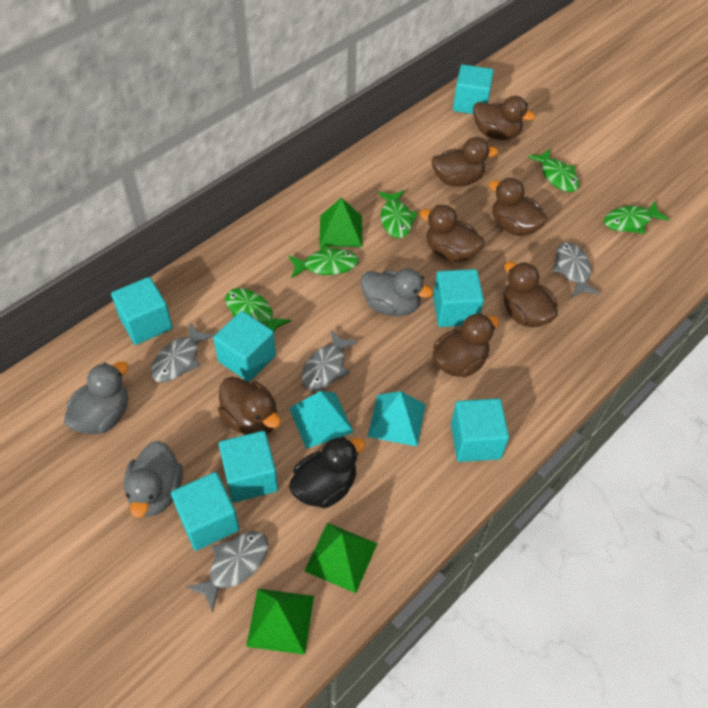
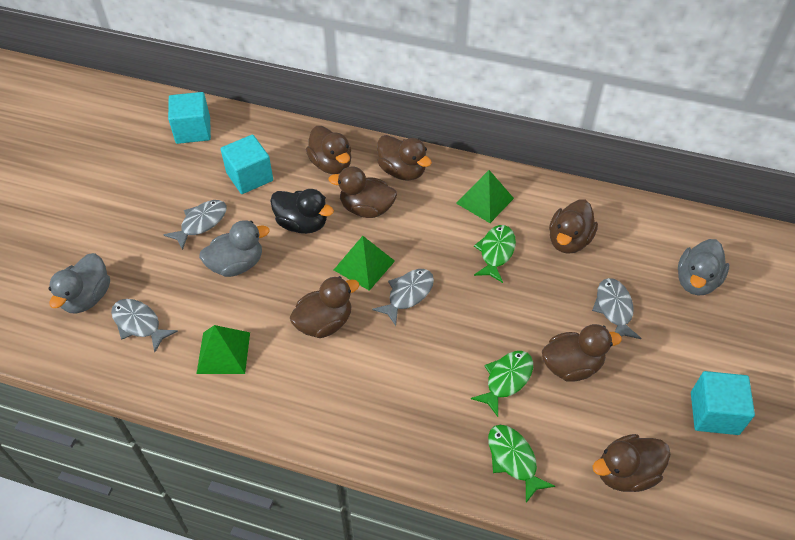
green fish: [225,288,292,332] [288,246,359,279] [378,190,418,238] [528,148,579,192] [604,201,669,234] = 5 -> [471,351,533,417] [474,225,516,283] [488,425,555,503] = 3
turquoise cube: [111,277,173,345] [171,472,239,551] [213,311,276,382] [219,431,278,502] [433,269,484,327] [451,398,509,462] [453,65,494,114] = 7 -> [168,92,211,144] [221,135,273,194] [691,371,755,435] = 3
turquoise pyramid: [289,391,354,449] [368,391,426,447] = 2 -> none = 0

